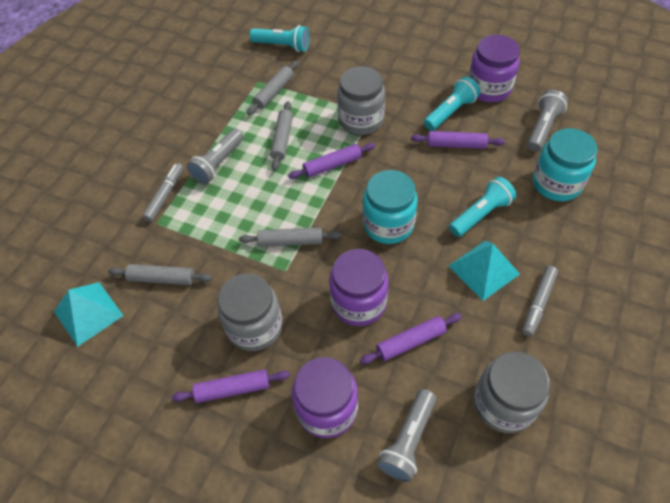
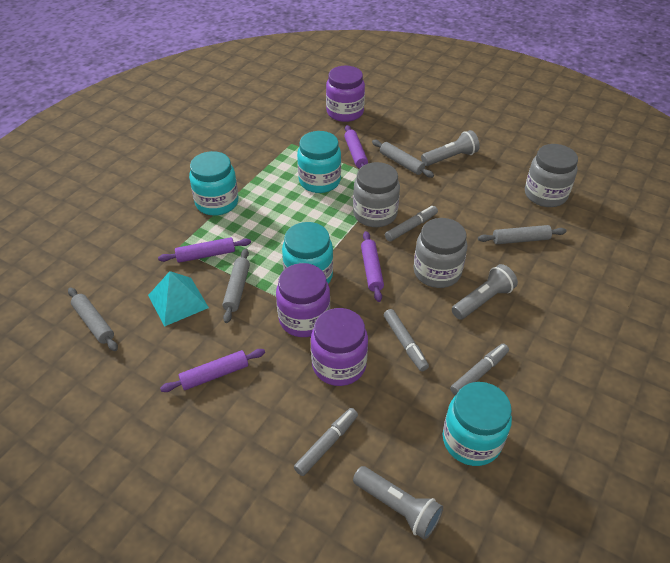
grey marker: [142,163,183,222] [522,266,558,336] = 2 -> [294,408,358,476] [384,309,429,371] [385,206,438,242] [450,344,509,395] = 4
turquoise flashlight: [250,25,309,52] [424,76,480,131] [449,177,516,237] = 3 -> none = 0
turquoise jar: [362,170,418,244] [533,128,598,201] = 2 -> [189,151,239,216] [282,222,333,284] [297,131,341,193] [443,382,512,466] = 4
turquoise pyramid: [54,282,124,347] [449,241,520,301] = 2 -> [148,271,209,327] = 1

